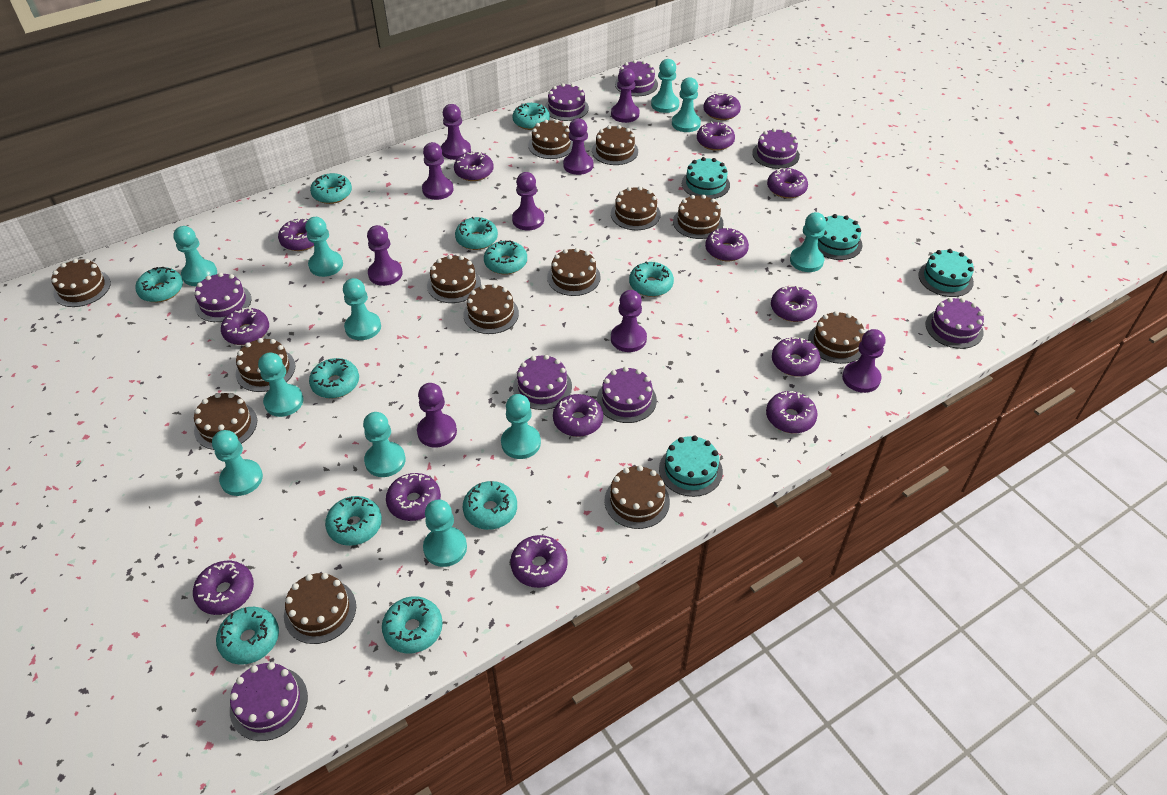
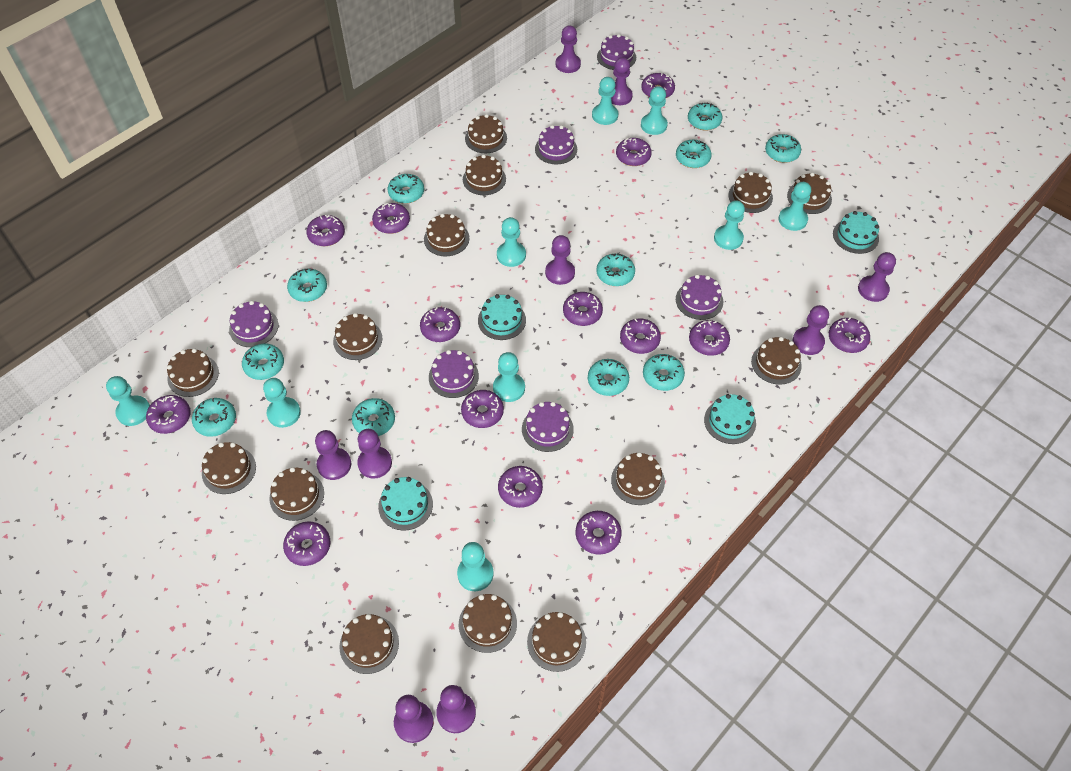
brown cake: [51,259,111,307] [194,393,257,450] [236,338,295,392] [284,573,356,644] [427,255,481,303] [463,284,519,334] [528,119,573,159] [547,248,601,296] [592,125,638,165] [604,465,670,529] [611,186,661,230] [673,195,723,239] [808,311,865,364] = 13 -> [167,348,219,397] [202,442,256,494] [269,467,324,521] [333,313,382,360] [339,614,399,674] [424,214,469,256] [459,594,517,653] [463,155,506,195] [465,114,507,153] [527,612,586,672] [611,452,665,505] [728,172,773,213] [751,337,802,385] [787,173,832,214] = 14
purple cake: [195,272,251,322] [230,662,308,741] [513,355,572,410] [545,83,589,121] [597,367,657,423] [615,60,658,96] [752,128,800,169] [925,298,984,349] = 8 -> [229,301,278,347] [429,350,479,398] [522,402,574,452] [535,125,577,164] [597,34,636,70] [676,275,723,320] = 6
turquoise pawn: [173,226,217,286] [212,430,263,496] [258,353,303,417] [305,217,343,277] [343,278,381,340] [363,412,406,477] [423,500,467,567] [501,394,541,459] [651,59,679,113] [672,77,701,132] [790,212,826,272] = 11 -> [106,376,150,426] [263,378,301,428] [457,542,494,591] [493,352,525,402] [497,217,526,267] [592,77,618,125] [641,87,668,135] [714,200,745,250] [779,182,811,231] = 9

